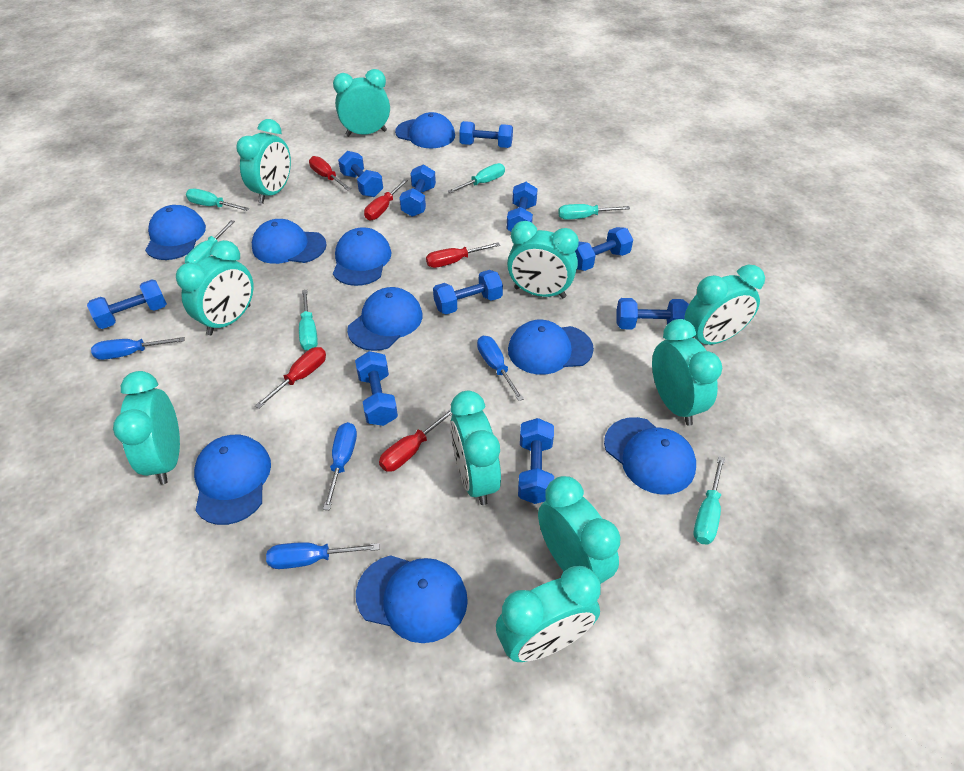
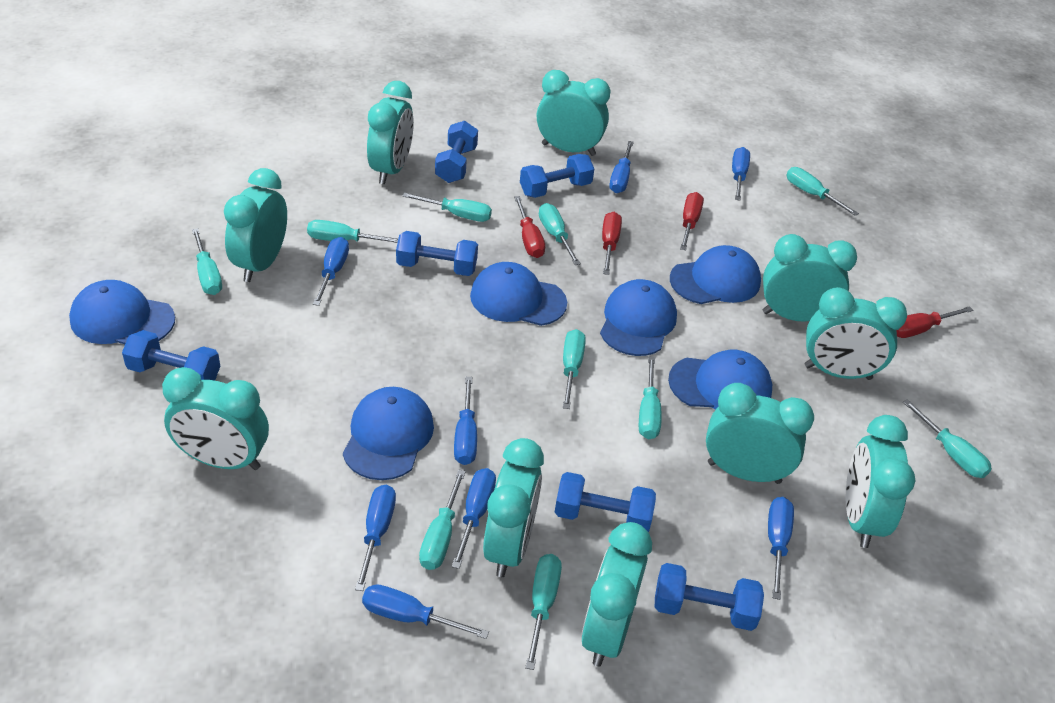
blue cap: [145,205,206,260] [194,435,271,525] [252,219,327,264] [333,227,391,286] [347,287,422,351] [356,555,468,643] [395,112,455,148] [508,320,594,375] [604,417,696,495] = 9 -> [69,280,175,344] [343,387,434,480] [470,262,567,326] [600,279,677,356] [668,350,772,410] [670,245,761,304] = 6
blue dumbbell: [87,279,167,329] [338,151,383,197] [355,351,398,426] [399,164,436,217] [433,270,503,314] [459,121,513,148] [507,182,538,231] [518,418,554,504] [575,227,633,271] [616,298,689,329] = 10 -> [122,330,220,381] [396,231,478,276] [435,121,478,183] [520,154,594,198] [555,472,656,532] [655,563,764,631] = 6
blue screwdriver: [91,337,185,360] [266,542,380,569] [323,422,357,510] [477,336,524,401] = 4 -> [313,237,349,306] [355,485,396,591] [362,584,489,639] [452,468,496,569] [454,377,477,465] [609,141,634,193] [732,147,750,201] [768,497,794,600] = 8
red screwdriver: [255,347,326,409] [309,156,351,191] [364,179,408,220] [379,409,453,472] [426,242,500,268] = 5 -> [514,196,545,258] [602,212,622,275] [680,192,704,250] [897,306,973,338] = 4
turquoise screwdriver: [185,220,235,264] [186,189,250,211] [299,290,318,351] [447,163,505,193] [558,204,630,220] [693,456,725,545] = 6 -> [192,228,222,295] [307,220,398,243] [402,193,492,222] [419,470,466,570] [525,554,562,670] [539,203,581,265] [563,329,586,409] [639,357,662,439] [786,167,859,216] [903,399,992,478] = 10

